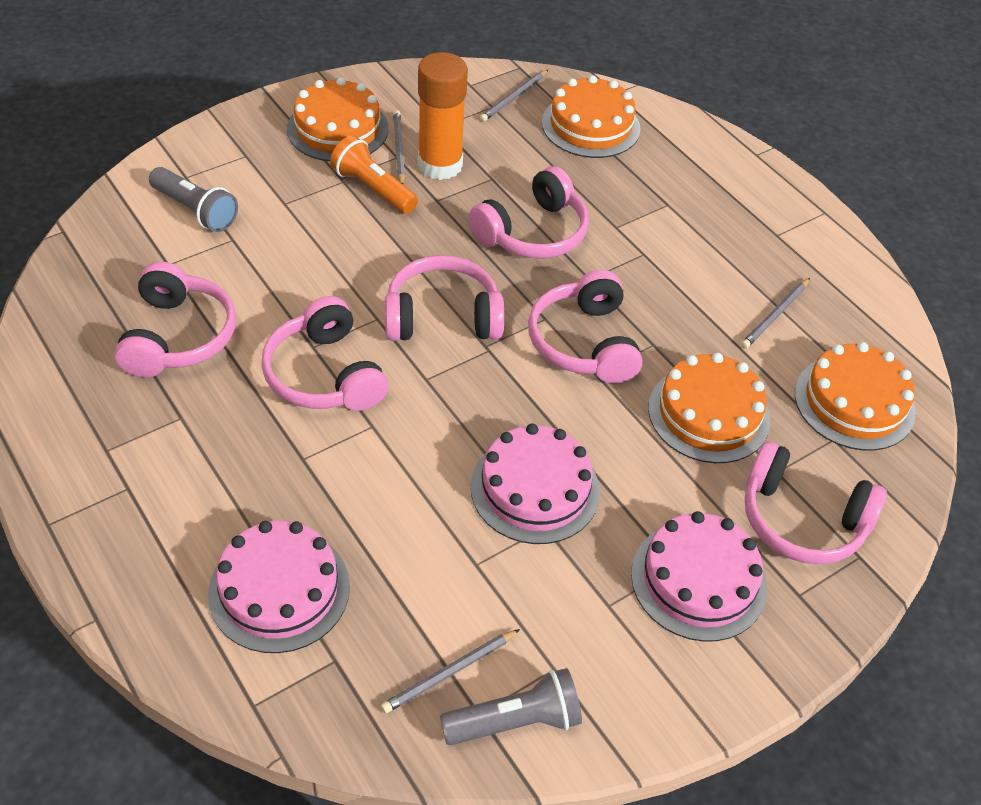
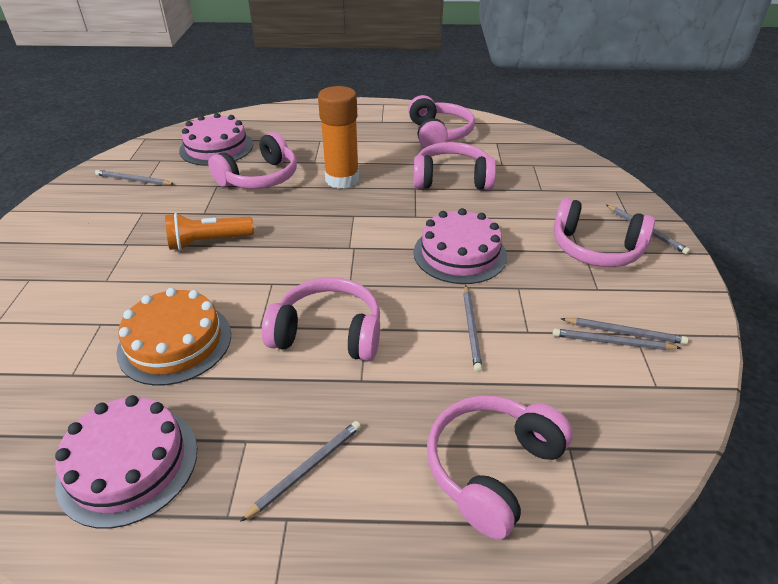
grey flashlight: [149,167,238,232] [440,668,582,745] = 2 -> none = 0
grey pencil: [381,629,520,714] [393,110,405,184] [480,70,548,122] [741,278,810,349] = 4 -> [95,170,174,185] [240,421,361,522] [463,285,483,372] [553,329,681,350] [560,318,688,344] [606,205,690,255] = 6
orange cake: [287,77,388,161] [542,75,640,158] [648,353,770,463] [795,342,916,451] = 4 -> [116,288,231,386] = 1

